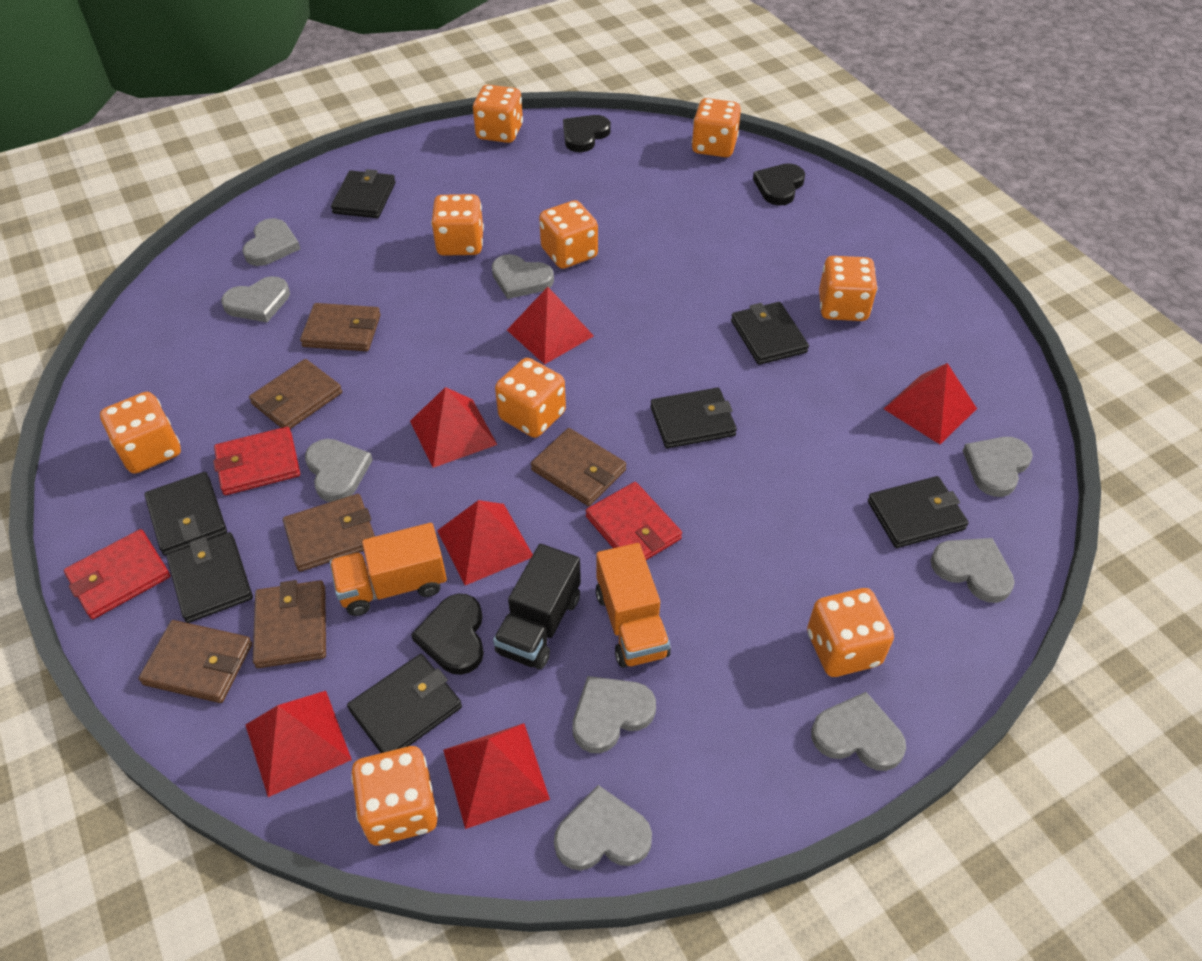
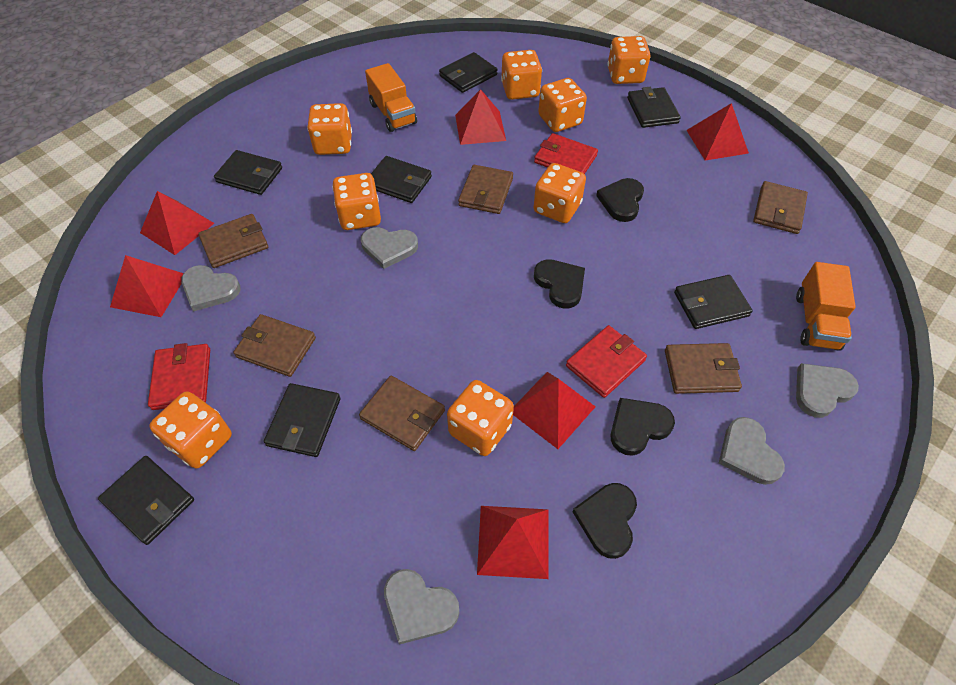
black heart: [411,594,484,675] [563,115,611,152] [753,163,805,206] = 3 -> [534,259,585,309] [573,483,637,559] [596,178,644,222] [611,398,675,456] = 4
black truck: [493,544,581,669] = 1 -> none = 0
grey heart: [221,276,290,322] [242,218,300,266] [305,439,373,502] [492,254,554,299] [554,785,652,870] [572,676,656,753] [811,692,906,771] [931,538,1015,603] [963,437,1033,497] = 9 -> [181,265,240,311] [361,227,418,269] [384,569,459,645] [718,417,785,485] [796,363,859,418] = 5
orange dice: [100,392,181,474] [351,746,438,845] [431,194,484,256] [473,85,523,143] [495,358,566,438] [539,200,598,269] [692,98,741,157] [807,588,894,677] [819,256,878,321] = 9 -> [149,391,232,469] [307,103,352,155] [332,173,381,230] [447,380,514,456] [501,50,542,100] [533,163,586,223] [538,78,587,132] [607,36,651,84] = 8

